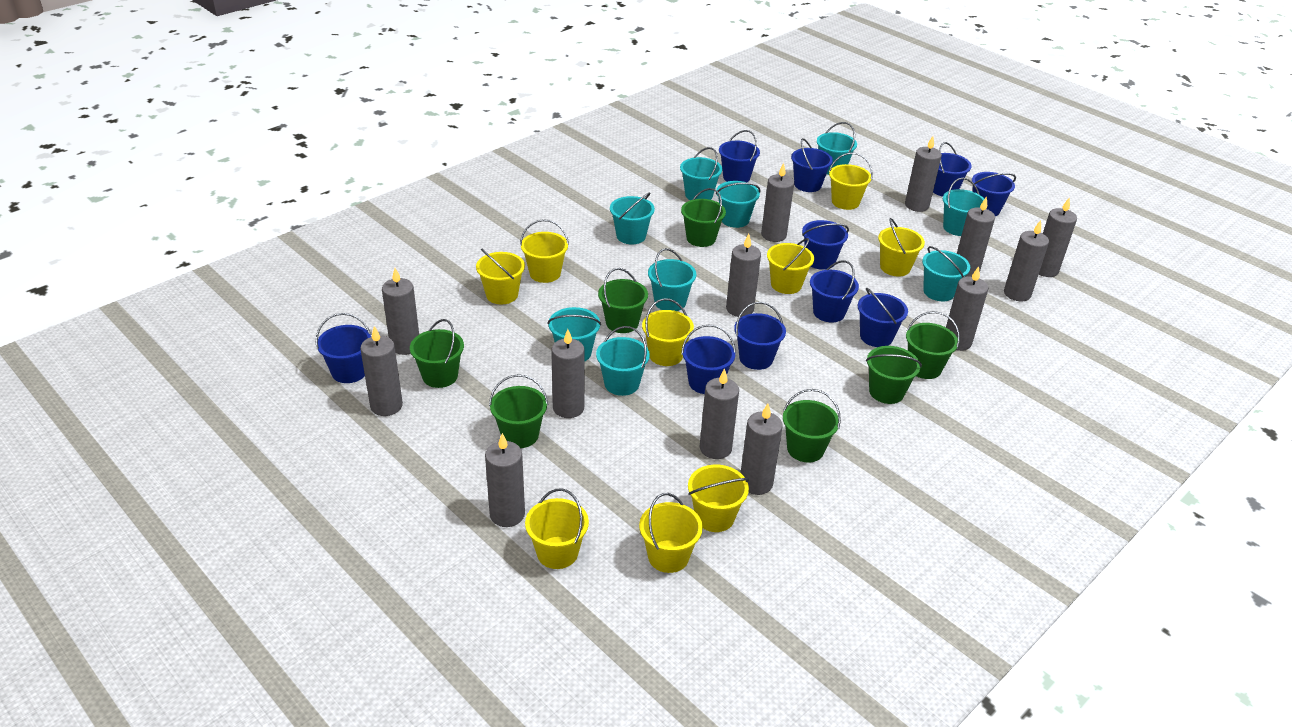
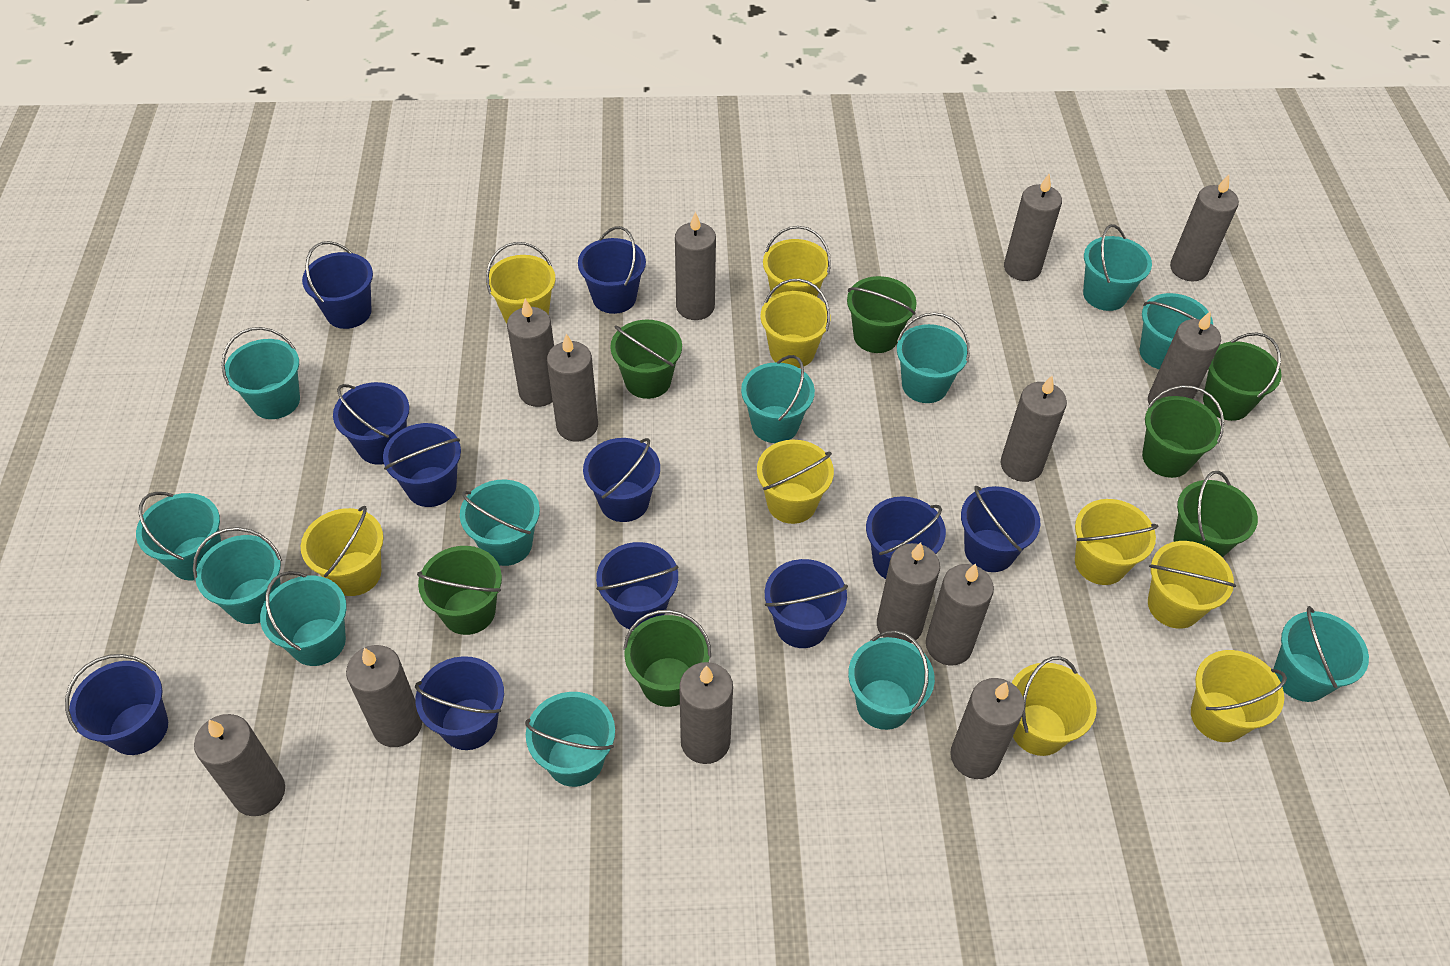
blue bucket: [316,313,371,383] [681,324,736,394] [719,130,760,182] [734,302,786,370] [791,138,833,192] [802,220,849,270] [810,260,859,323] [858,288,908,347] [933,142,972,197] [972,172,1016,216] = 10 -> [65,654,168,755] [302,241,373,329] [333,382,410,465] [383,423,461,507] [415,656,504,750] [578,226,646,314] [583,438,660,522] [596,542,679,629] [765,559,848,648] [866,496,946,579] [961,486,1040,572] = 11
turquoise bucket: [548,307,601,361] [596,326,650,396] [610,193,655,244] [648,248,696,311] [680,147,722,200] [716,181,761,228] [817,122,857,175] [922,246,970,301] [943,178,984,236] = 9 -> [136,492,221,581] [193,527,282,624] [221,327,300,419] [260,571,347,666] [460,480,540,566] [525,692,615,787] [741,355,815,443] [848,630,935,730] [897,312,970,403] [1083,224,1152,311] [1140,293,1213,369] [1274,606,1369,702] = 12

